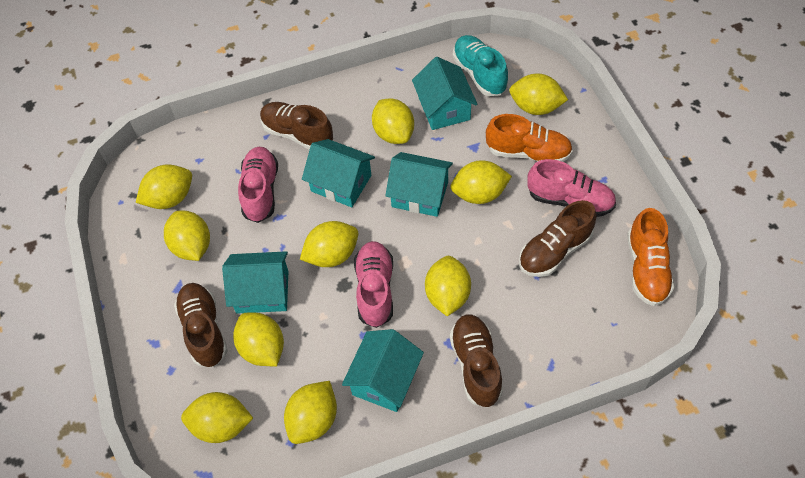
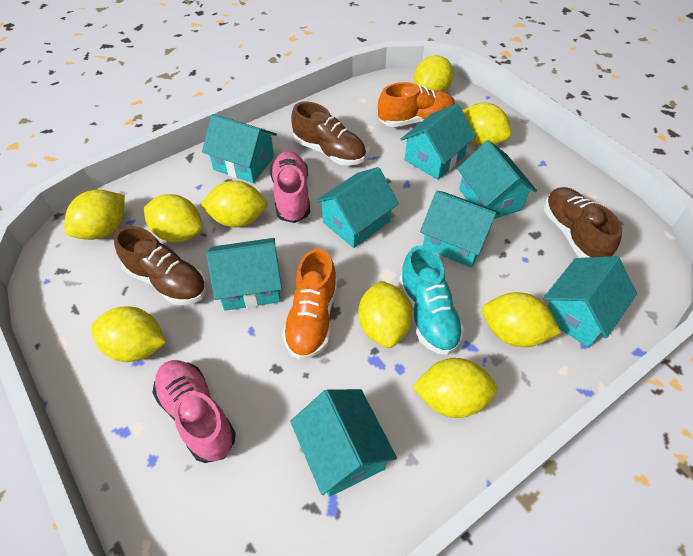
brown shoe: [174,283,228,367] [260,102,333,150] [449,314,503,408] [519,200,596,277] = 4 -> [114,226,207,305] [291,102,366,165] [544,187,622,258] = 3
pink shoe: [238,147,278,223] [354,241,393,328] [527,159,616,217] = 3 -> [152,360,236,463] [270,151,310,223] = 2
turquoise house: [222,251,289,314] [302,139,375,207] [342,329,424,412] [385,152,453,217] [412,57,478,130] = 5 -> [202,114,277,183] [206,238,282,311] [290,389,397,497] [315,167,399,248] [401,104,476,180] [420,191,500,267] [457,140,537,219] [543,256,637,347] = 8
yellow lemon: [136,164,192,209] [164,210,210,261] [181,392,253,443] [233,312,284,366] [284,381,337,444] [300,221,358,267] [372,98,414,144] [425,256,471,316] [450,160,512,204] [509,73,568,115] = 10 -> [64,190,125,240] [91,307,166,362] [144,194,202,242] [200,181,267,227] [358,281,412,348] [412,358,498,418] [414,55,453,92] [462,103,512,146] [482,292,561,347] = 9

